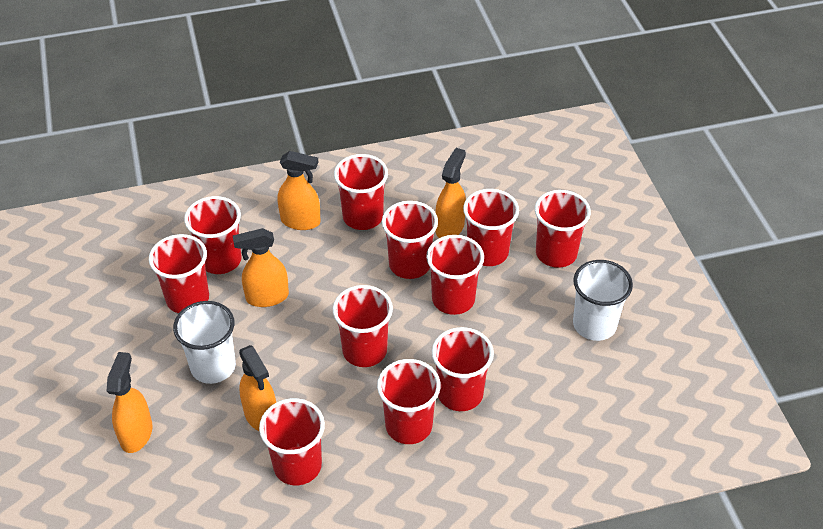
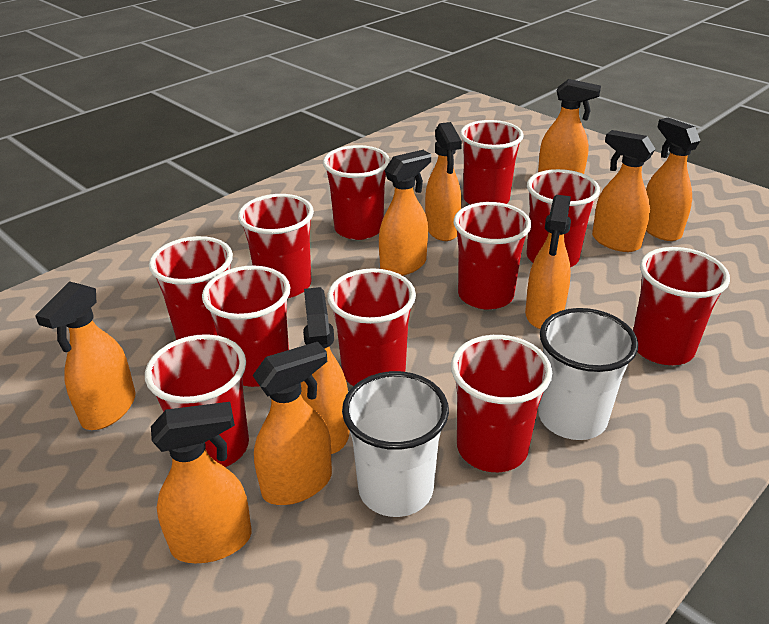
orange spray bottle: [107,352,153,453] [233,228,289,307] [239,345,276,431] [277,151,321,230] [435,148,466,238] = 5 -> [35,281,136,430] [151,402,251,563] [252,342,332,505] [301,287,350,454] [379,150,431,276] [425,122,462,241] [525,195,571,329] [538,79,601,174] [592,130,655,252] [646,118,700,241] = 10

